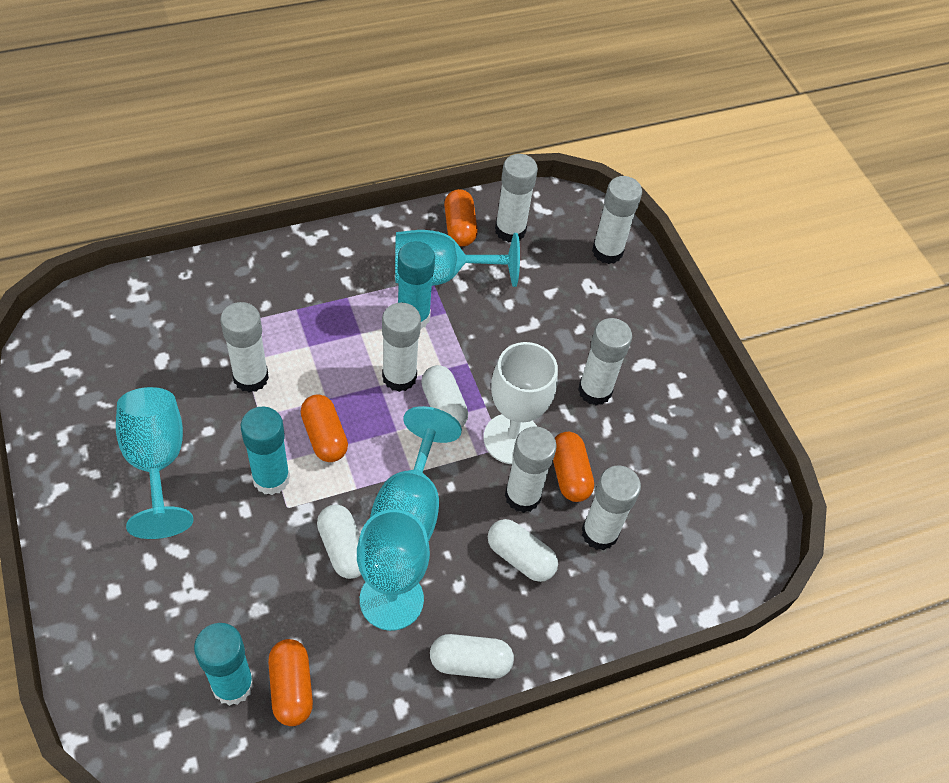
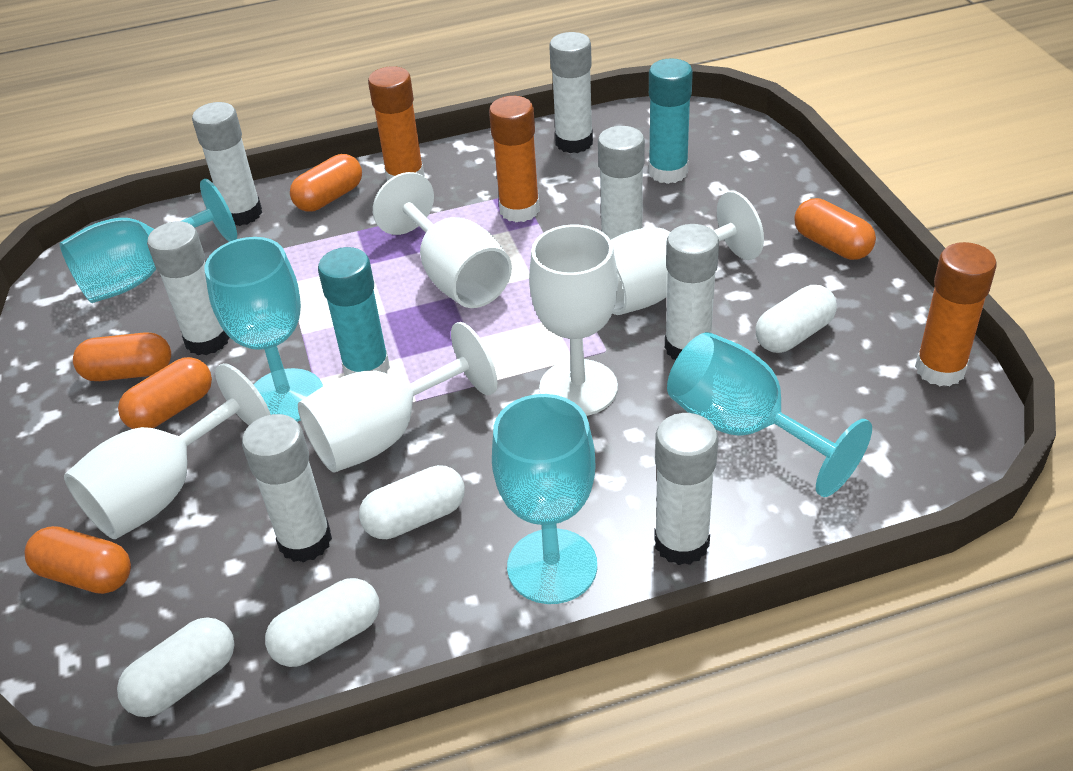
orange capsule: [268,639,313,726] [301,394,348,462] [444,189,478,246] [553,432,594,502] = 4 -> [25,526,131,594] [73,332,171,381] [118,357,212,429] [290,154,362,212] [794,198,876,260] = 5
orange glue stick: none = 0 -> [368,66,425,181] [489,96,540,222] [915,242,997,386] = 3
turquoise glue stick: [194,623,254,706] [241,406,290,495] [398,241,435,330] = 3 -> [318,247,390,376] [648,58,693,184] = 2
white goblet: [484,342,558,464] = 1 -> [64,363,271,539] [298,322,497,473] [373,172,512,308] [529,224,618,416] [611,191,764,315] = 5

